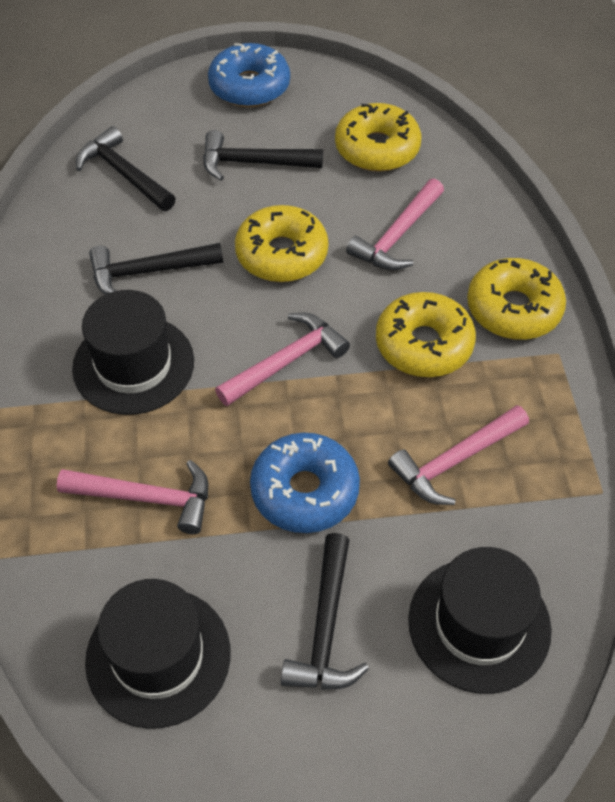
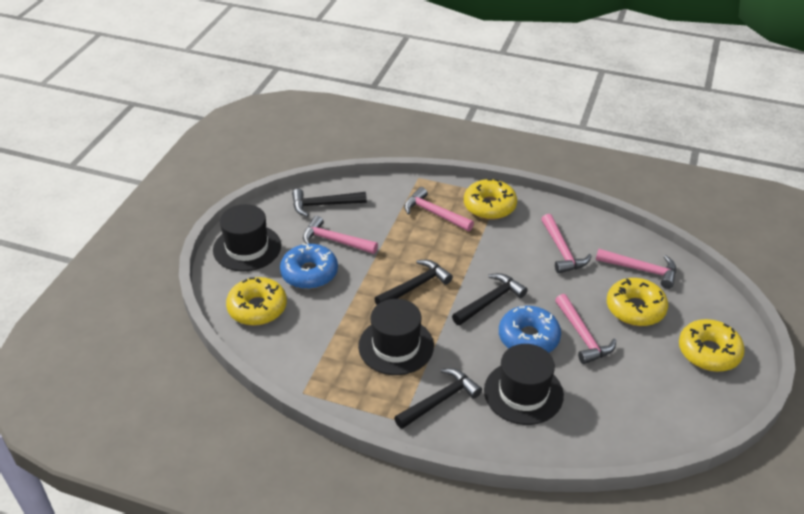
pink hammer: [57,460,208,534] [215,313,350,406] [346,178,444,270] [388,405,529,505] = 4 -> [303,216,378,254] [404,187,474,231] [541,214,591,274] [555,294,616,364] [596,249,676,289] = 5

